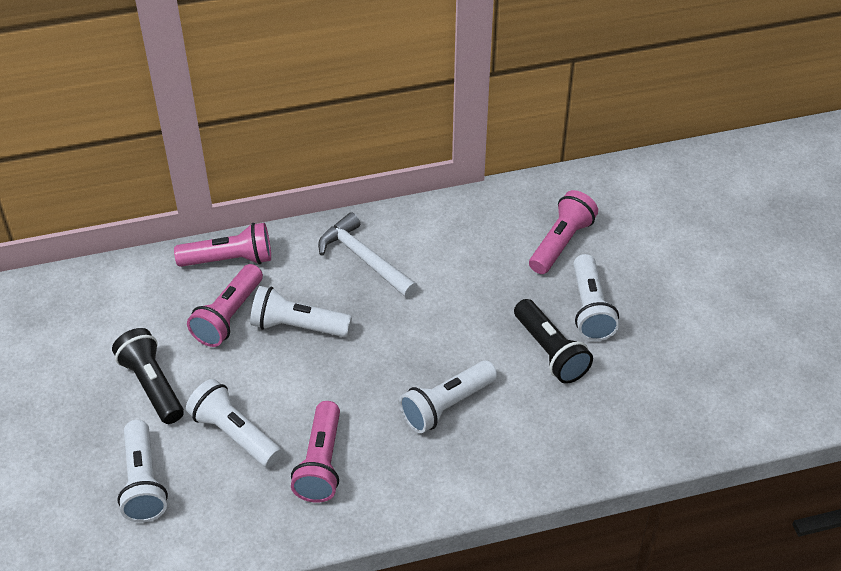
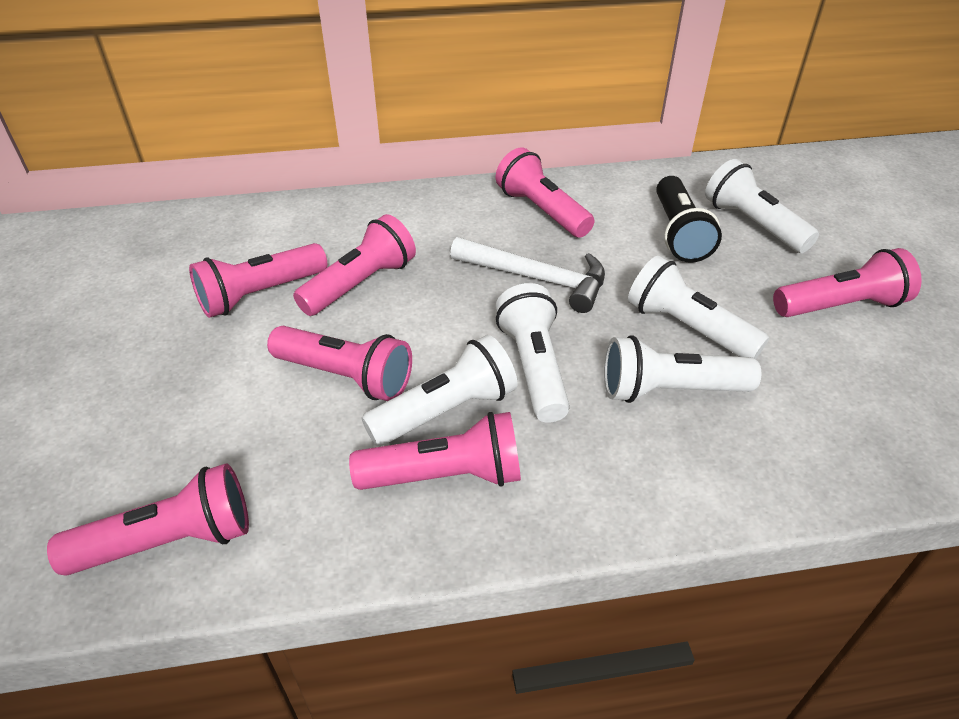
black flashlight: [112,328,184,424] [514,299,593,384] = 2 -> [656,176,722,263] = 1
pink flashlight: [174,223,271,267] [187,264,263,347] [291,401,340,503] [529,190,598,274] = 4 -> [47,463,249,576] [189,243,327,318] [267,326,412,401] [293,214,416,316] [349,412,521,490] [496,148,594,238] [773,248,922,317] = 7

